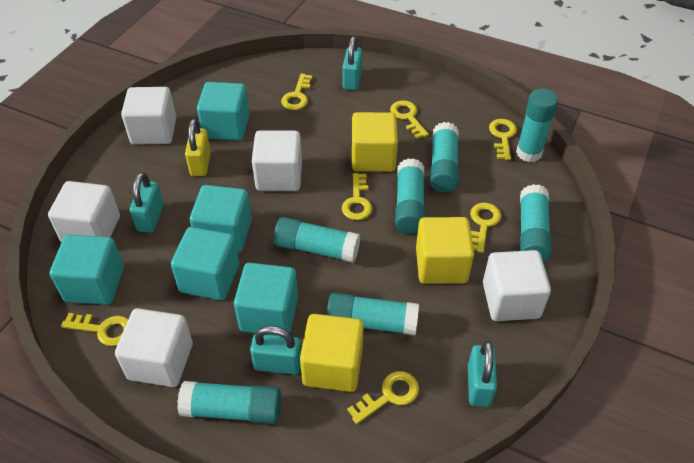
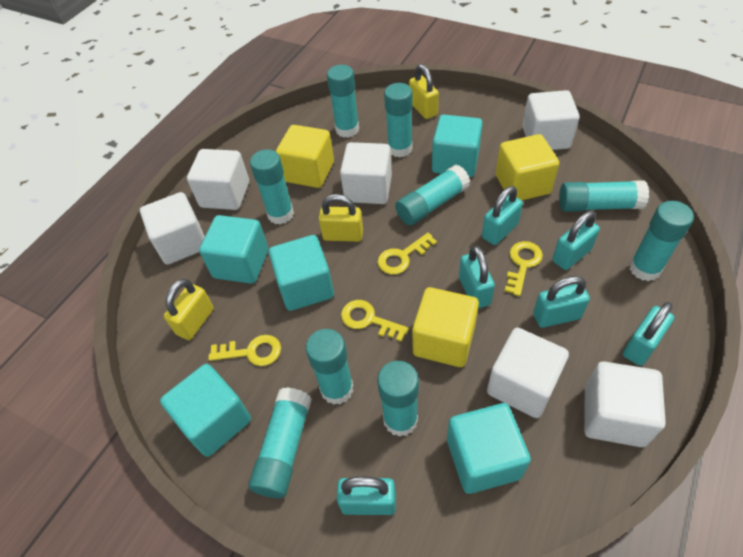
turquoise glue stick: [177,381,281,424] [274,217,360,263] [327,293,419,336] [395,158,425,234] [430,122,459,193] [516,89,558,162] [520,184,552,262] = 7 -> [249,387,312,498] [250,149,294,225] [306,329,353,405] [327,65,359,138] [377,361,419,437] [384,83,413,158] [395,165,470,226] [559,180,649,212] [629,201,694,281] = 9
turquoise padlock: [130,172,164,233] [250,326,302,375] [342,36,362,90] [468,340,497,407] = 4 -> [337,476,396,515] [459,246,495,308] [482,186,523,245] [533,276,590,328] [552,211,600,270] [623,302,674,366] = 6
white cube: [48,181,120,242] [115,308,193,387] [121,87,176,145] [252,130,302,191] [483,250,551,321] = 5 -> [140,192,205,265] [187,149,249,210] [340,142,392,204] [487,328,569,418] [522,90,580,150] [584,361,666,447] = 6
yellow key: [61,313,128,346] [281,73,312,110] [342,173,372,220] [347,371,419,424] [390,100,429,139] [470,203,502,253] [489,119,517,160] = 7 -> [208,335,281,366] [341,300,409,342] [378,233,437,275] [504,241,543,296] = 4
yellow padlock: [185,119,211,176] = 1 -> [164,279,214,340] [319,194,363,242] [409,64,439,119] = 3

